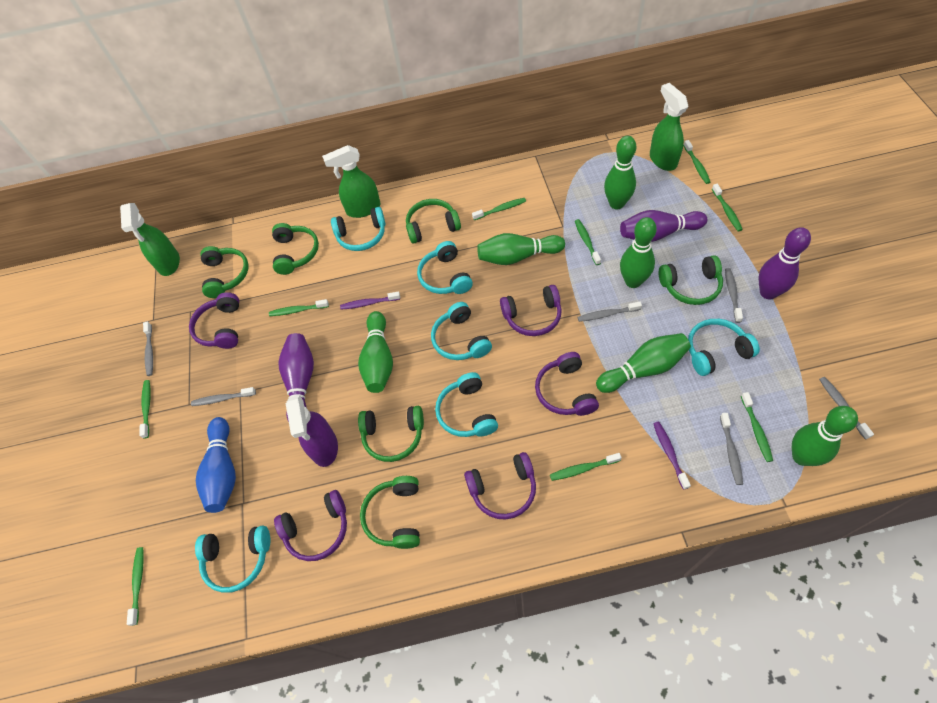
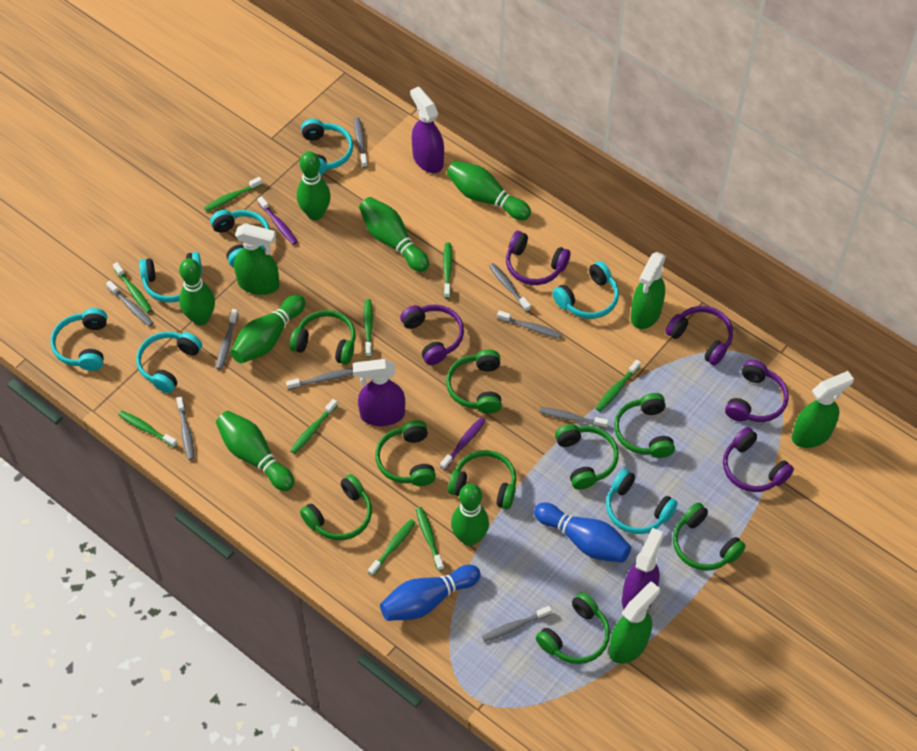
blue bowling pin: [196,417,236,513] = 1 -> [380,565,481,621] [534,503,631,563] = 2
green bowling pin: [358,311,393,393] [477,233,565,265] [596,333,691,393] [604,136,636,209] [620,217,657,288] [792,406,858,466] = 6 -> [179,258,215,326] [216,411,294,491] [231,295,305,363] [297,151,331,220] [359,197,429,272] [447,161,531,220] [451,484,489,546] = 7
green headphones: [200,246,249,298] [272,223,319,275] [358,406,424,462] [360,476,420,549] [406,199,461,244] [659,255,723,305] = 6 -> [290,310,356,365] [300,474,372,540] [375,420,436,486] [446,350,502,414] [448,450,517,509] [536,592,610,664] [555,424,619,490] [614,393,675,458] [673,502,746,571] = 9
green spray bottle: [120,203,180,276] [322,145,381,218] [650,83,688,171] = 3 -> [234,223,279,295] [609,581,660,664] [631,252,666,329] [792,371,854,448] = 4
grey toothbrush: [143,321,153,376] [191,387,256,406] [578,302,642,322] [720,413,743,485] [725,268,743,323] [819,377,874,439] = 6 -> [106,281,153,327] [176,397,194,460] [216,309,238,370] [286,368,353,390] [354,117,368,168] [482,606,552,642] [489,263,531,312] [497,310,562,339] [540,407,609,428] = 9
purple bowling pin: [278,333,314,422] [620,210,707,242] [759,227,811,300] = 3 -> none = 0
purple spray bottle: [286,394,338,467] = 1 -> [353,359,405,426] [410,86,444,173] [622,528,664,610] = 3
turquoise headphones: [195,526,270,593] [331,207,385,251] [417,241,473,294] [431,302,492,360] [435,372,498,437] [688,319,760,376] = 6 -> [51,308,107,371] [136,332,202,393] [139,252,202,302] [210,210,270,267] [301,119,353,175] [552,261,619,319] [606,469,678,534] = 7

